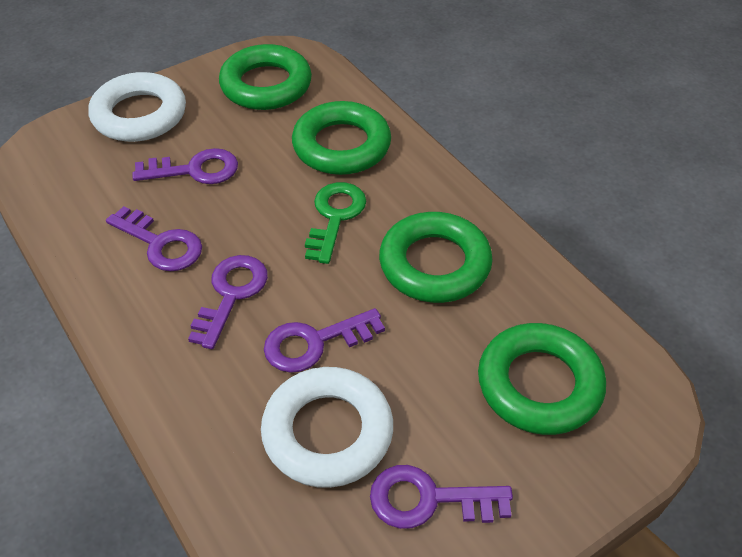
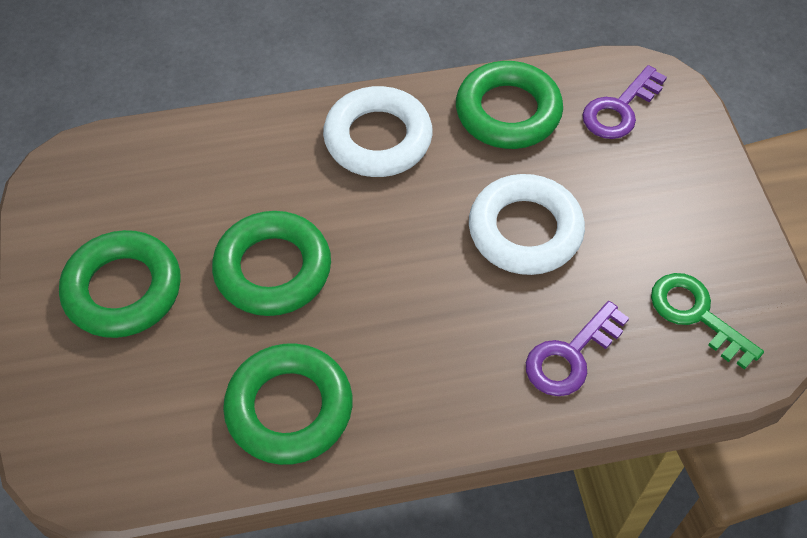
purple key: [106,206,202,271] [132,148,238,184] [188,255,268,349] [264,308,385,373] [370,465,513,529] = 5 -> [526,301,629,396] [582,65,667,139] = 2

